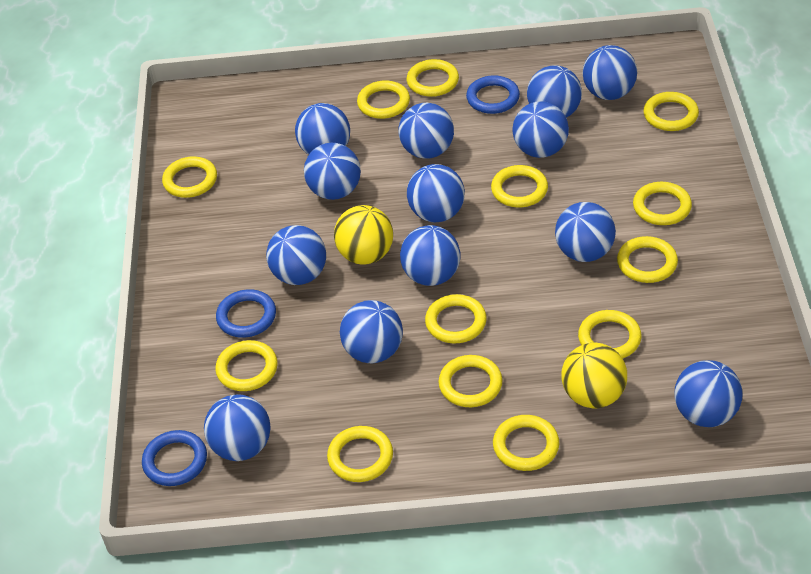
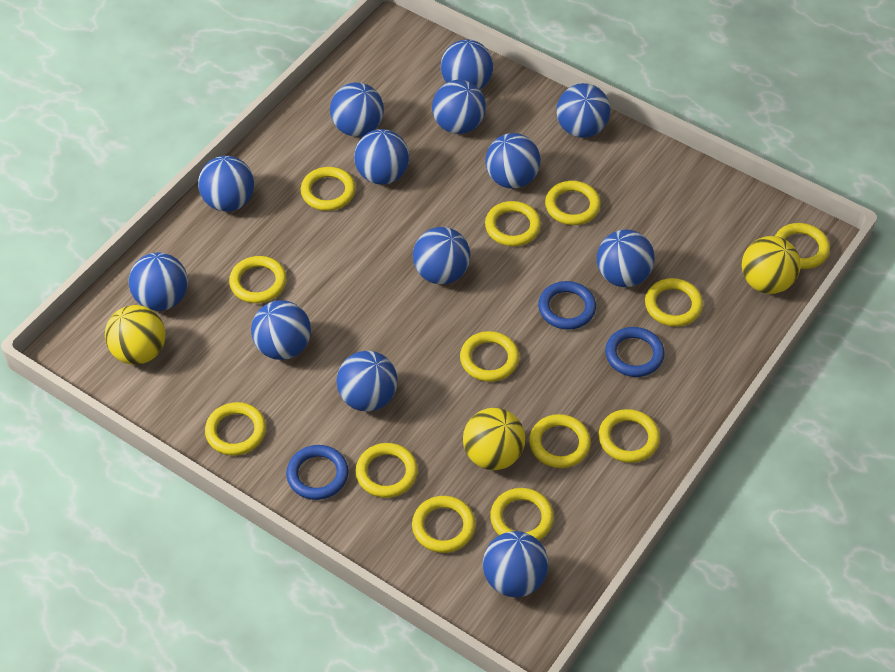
yellow ball: [334,205,393,265] [561,343,627,408] = 2 -> [105,305,166,365] [463,408,525,470] [742,236,801,294] = 3

